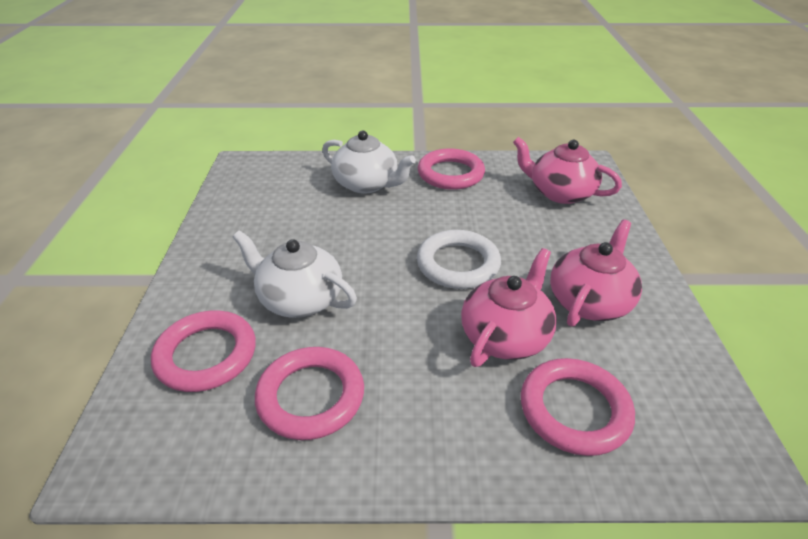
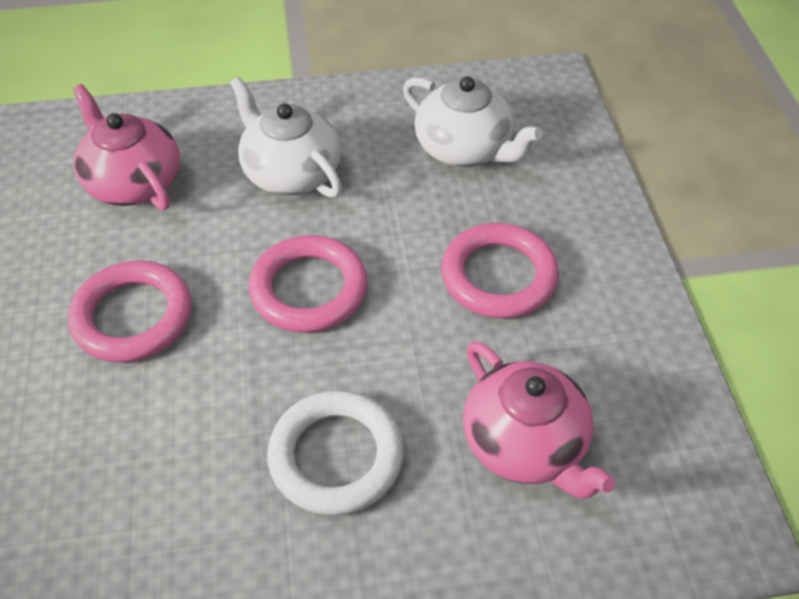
pink ring: [151,311,256,392] [255,347,364,440] [418,148,485,190] [521,358,635,456] = 4 -> [68,261,192,362] [249,235,368,333] [441,223,559,318] = 3
pink teapot: [461,248,557,367] [513,137,622,204] [550,220,642,327] = 3 -> [73,84,180,210] [463,341,615,498] = 2

